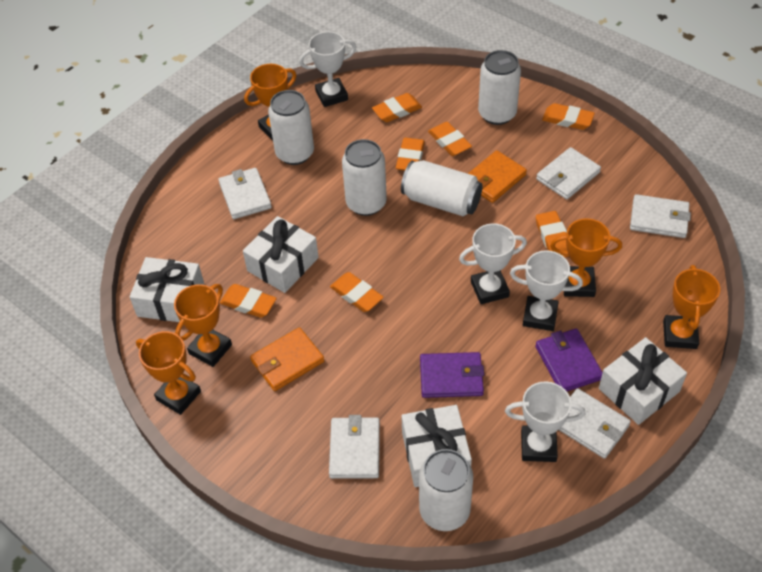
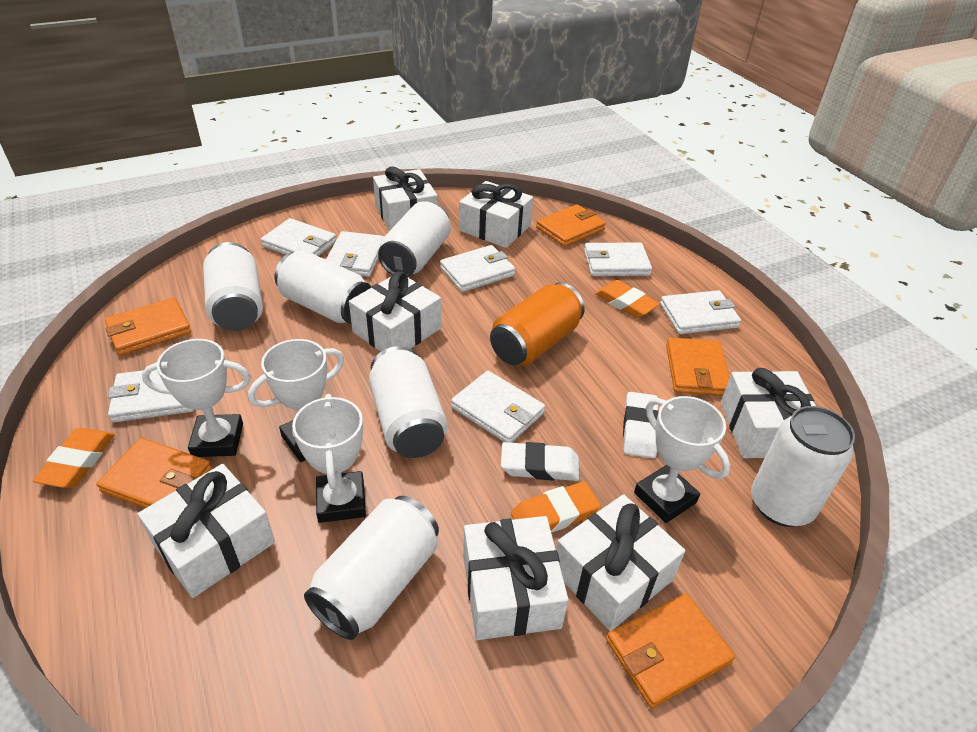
orange can: none = 0 -> [490,282,585,366] = 1
orange eraser: [220,284,277,318] [330,272,384,312] [372,93,422,122] [396,138,425,171] [428,122,472,156] [536,211,569,257] [542,103,595,130] = 7 -> [33,428,115,488] [511,481,601,533] [595,280,660,318] = 3
orange trophy: [136,331,201,415] [174,284,232,367] [244,64,296,140] [550,218,622,297] [663,265,720,349] = 5 -> none = 0
orange wallet: [250,327,324,391] [468,150,527,203] = 2 -> [96,438,212,508] [105,298,191,356] [536,204,606,247] [606,593,735,708] [666,337,730,396] = 5
purple wallet: [420,352,484,398] [535,328,603,391] = 2 -> none = 0
white can: [268,90,314,165] [342,139,387,216] [401,160,483,216] [419,449,473,531] [478,50,521,125] = 5 -> [203,242,263,331] [275,250,371,324] [304,496,439,640] [369,346,448,458] [378,201,451,277] [751,406,855,527] = 6
white eraser: none = 0 -> [501,442,580,481] [623,392,659,458] = 2
white gift: [130,257,204,322] [243,216,319,293] [401,405,472,487] [599,337,687,425] = 4 -> [138,464,275,598] [349,271,441,352] [373,166,438,231] [459,181,533,248] [463,516,569,640] [556,494,685,631] [721,368,816,458] = 7
white wallet: [218,168,272,219] [329,415,380,479] [536,147,601,200] [559,388,631,459] [630,194,691,238] = 5 -> [108,369,194,422] [261,218,337,256] [326,231,384,277] [440,245,515,292] [451,371,545,443] [584,243,652,276] [660,290,741,334] = 7

